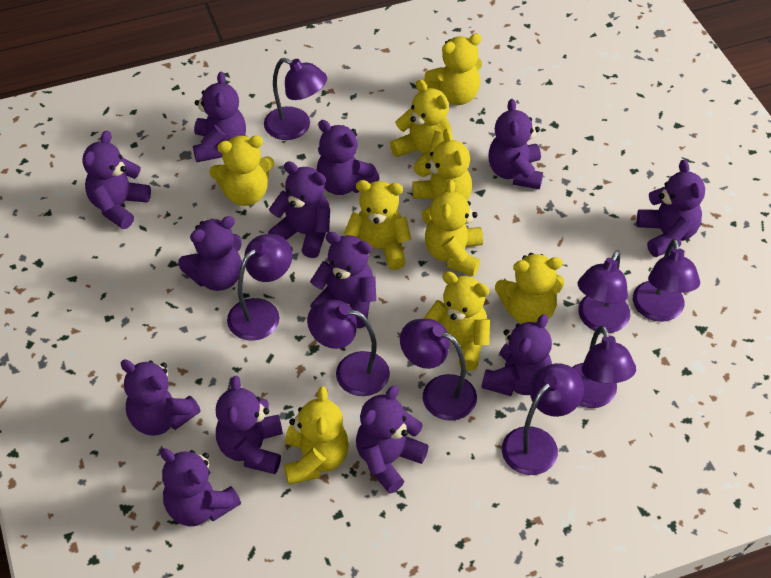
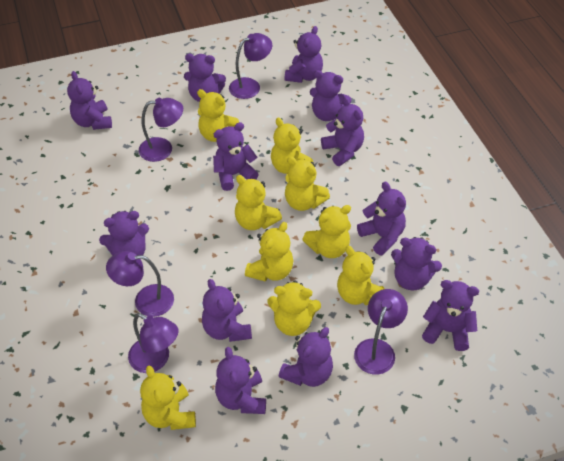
purple lamp: [227,234,292,341] [264,58,327,140] [307,300,390,396] [400,318,477,421] [502,363,584,475] [572,325,636,408] [578,250,630,333] [633,239,700,322] = 8 -> [106,251,174,317] [128,313,178,373] [139,98,183,162] [229,33,272,99] [354,289,408,375] = 5

